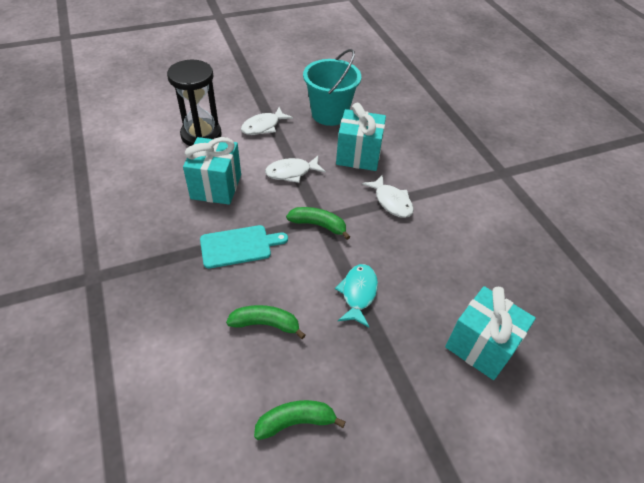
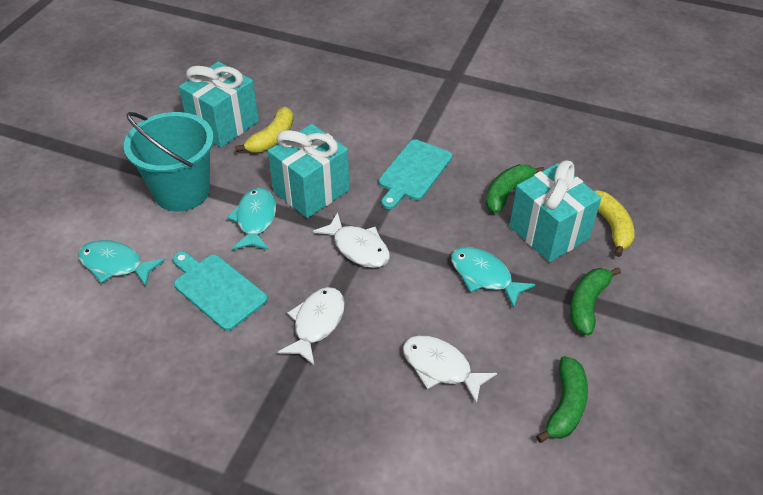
black hourglass: [167,60,222,146] = 1 -> none = 0
turquoise cutting board: [200,225,288,269] = 1 -> [173,251,268,331] [379,139,452,209] = 2
turquoise fish: [335,264,378,327] = 1 -> [78,240,165,287] [227,188,276,250] [451,247,535,308] = 3
yellow banana: none = 0 -> [235,107,293,153] [594,190,635,257] = 2

